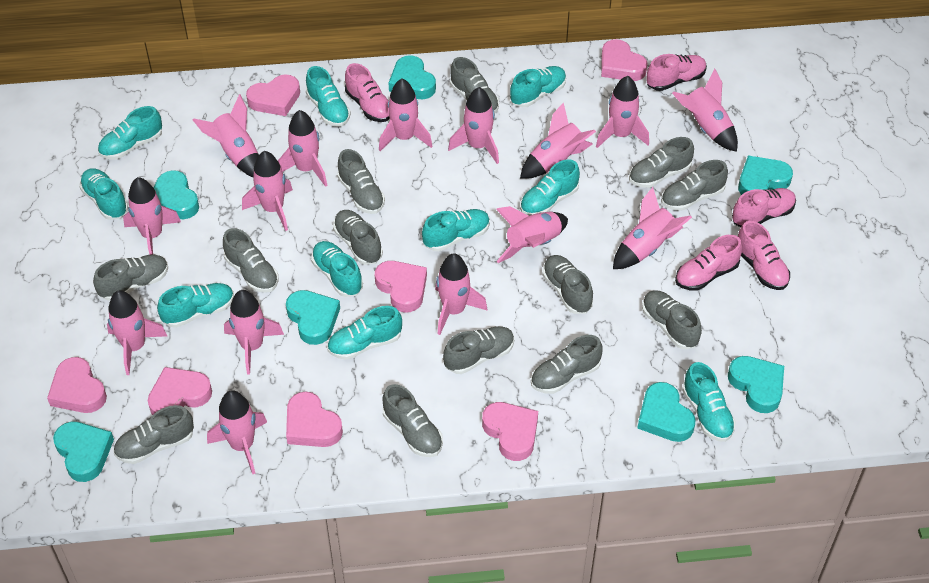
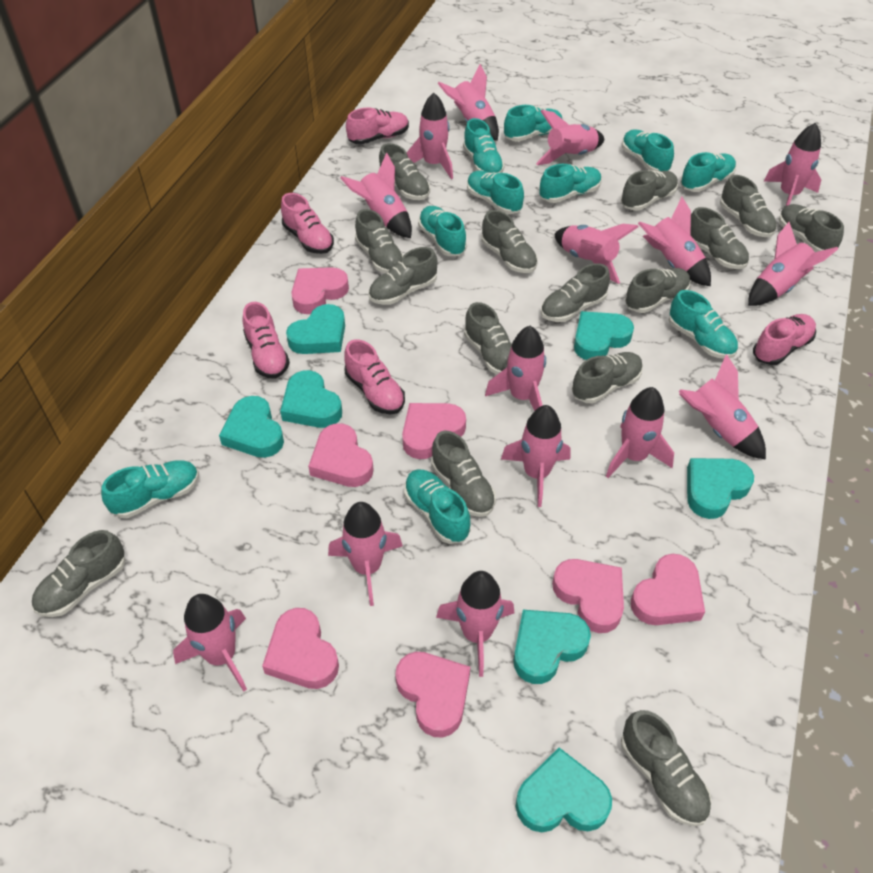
grey shoe: [93,255,168,301] [113,405,194,464] [223,228,279,293] [333,210,383,265] [337,149,385,214] [382,384,443,457] [443,326,514,374] [450,57,499,113] [531,335,603,394] [542,255,593,314] [629,137,694,188] [642,290,702,349] [661,160,728,211] = 13 -> [32,530,125,617] [355,209,404,273] [368,247,438,305] [379,143,430,200] [431,430,496,517] [464,302,512,375] [481,210,538,273] [541,263,610,322] [572,352,643,403] [621,170,678,211] [621,710,711,826] [625,268,690,313] [690,207,749,269] [720,175,777,237] [779,204,844,254] = 15

